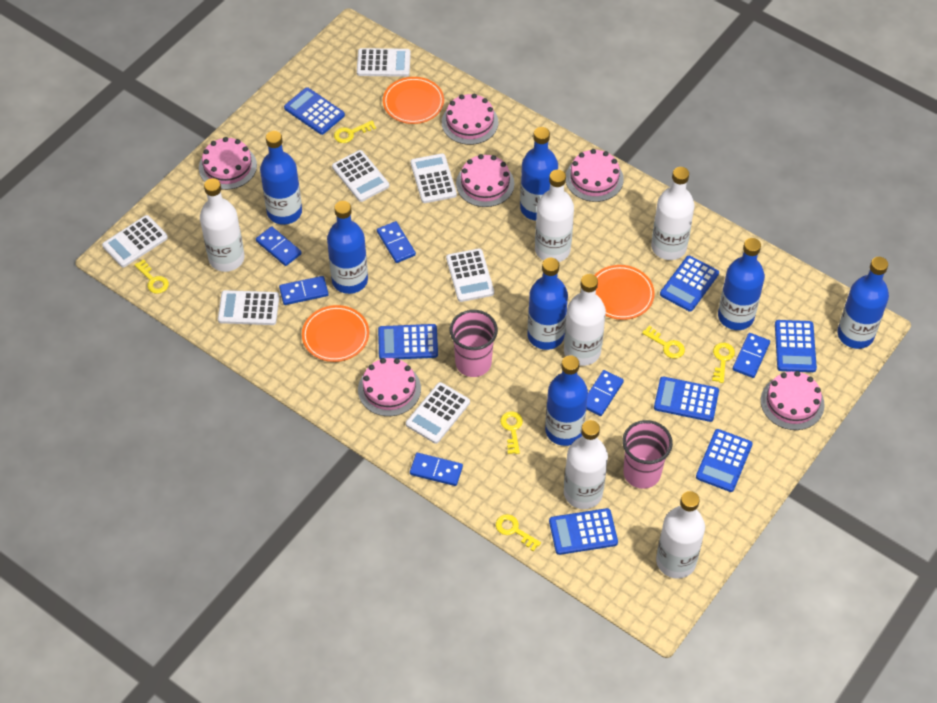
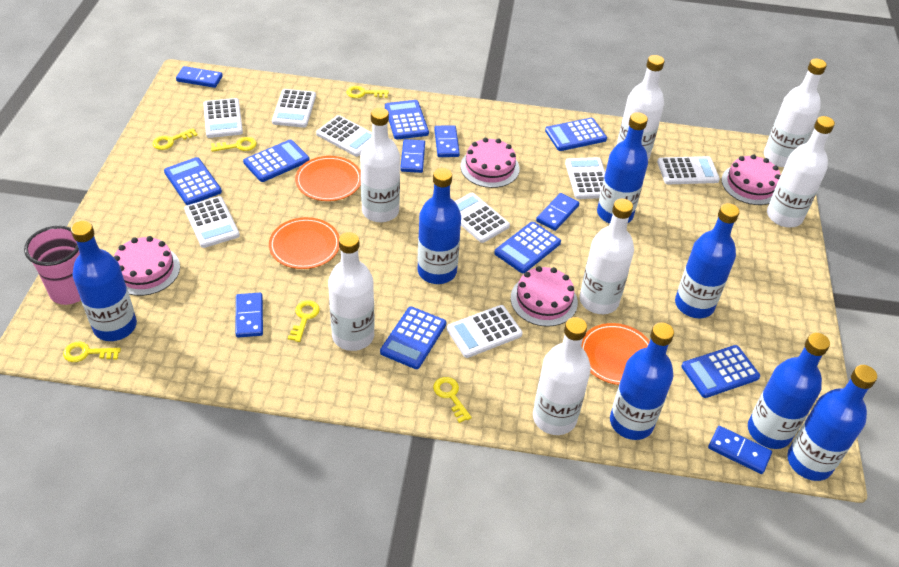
pink cake: [199,137,257,190] [358,358,421,416] [442,94,498,145] [456,154,514,207] [566,149,624,202] [761,371,825,430] = 6 -> [114,236,180,296] [460,138,520,188] [511,266,578,327] [721,154,781,205] = 4
pink cup: [450,310,498,377] [622,420,673,489] = 2 -> [24,226,81,305] = 1
white bottle: [200,178,245,272] [535,170,574,262] [564,274,606,366] [564,420,608,509] [651,167,694,260] [656,491,705,579] = 6 -> [328,232,375,351] [360,108,400,222] [533,317,591,435] [579,199,634,314] [617,55,664,160] [764,59,827,167] [767,116,835,227] = 7
white calculator: [102,215,168,267] [218,290,279,325] [332,150,389,202] [357,48,411,77] [406,382,470,444] [410,153,457,203] [446,248,494,302] = 7 -> [184,196,240,248] [203,98,243,138] [272,89,316,128] [316,115,372,157] [447,305,523,358] [454,193,510,243] [565,157,605,199] [657,156,720,184] = 8

